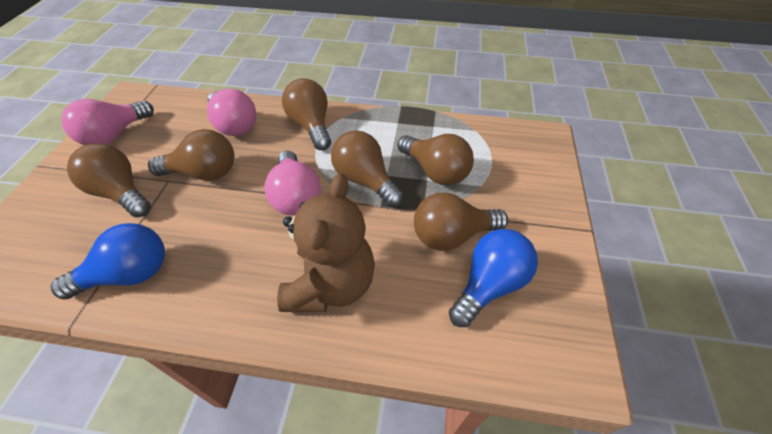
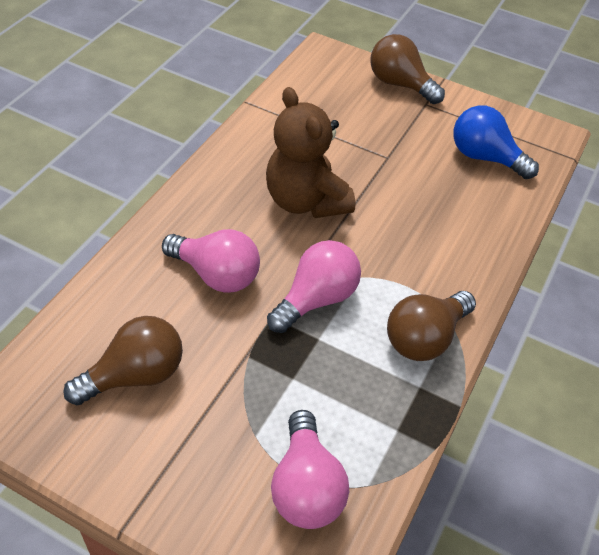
blue light bulb: [51,223,165,300] [449,229,538,327] = 2 -> [453,105,539,179] = 1
brown light bulb: [67,143,151,217] [148,129,234,181] [282,78,331,150] [331,130,404,207] [397,134,474,185] [414,192,508,251] = 6 -> [63,316,183,405] [370,34,445,104] [387,291,476,361] = 3

